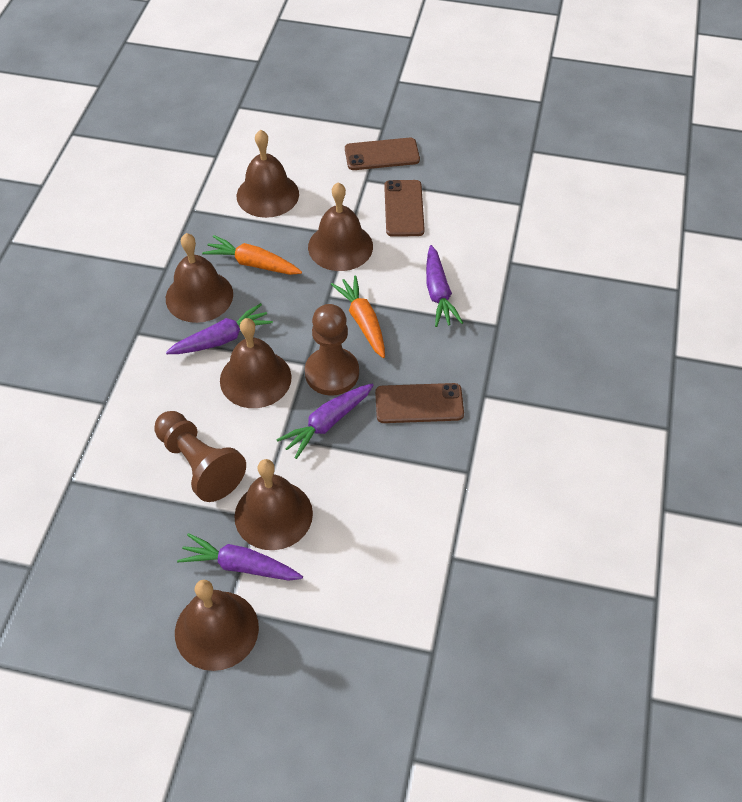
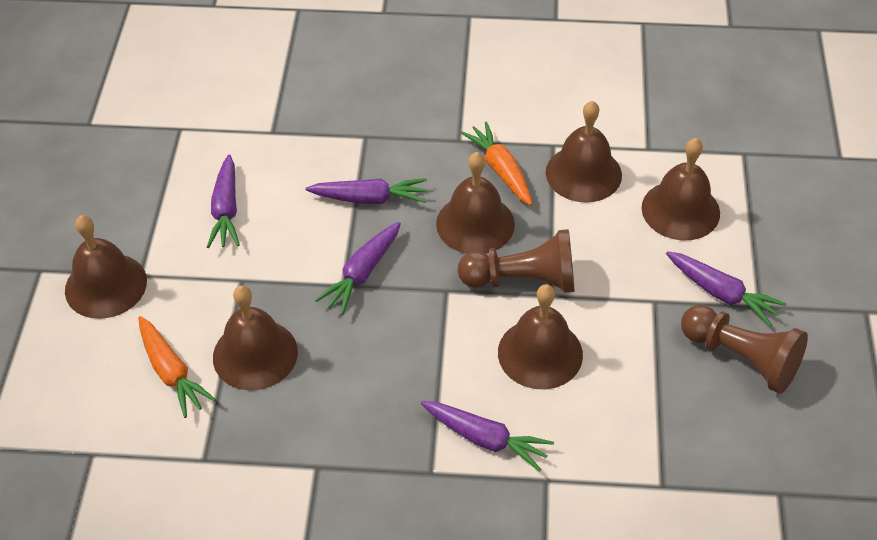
brown phone: [345,138,420,170] [375,383,464,423] [384,180,425,237] = 3 -> none = 0
purple carrot: [166,303,273,354] [177,533,303,581] [276,384,374,459] [426,245,463,327] = 4 -> [207,154,240,248] [305,178,427,204] [315,222,401,315] [421,401,554,472] [666,251,787,326] = 5

